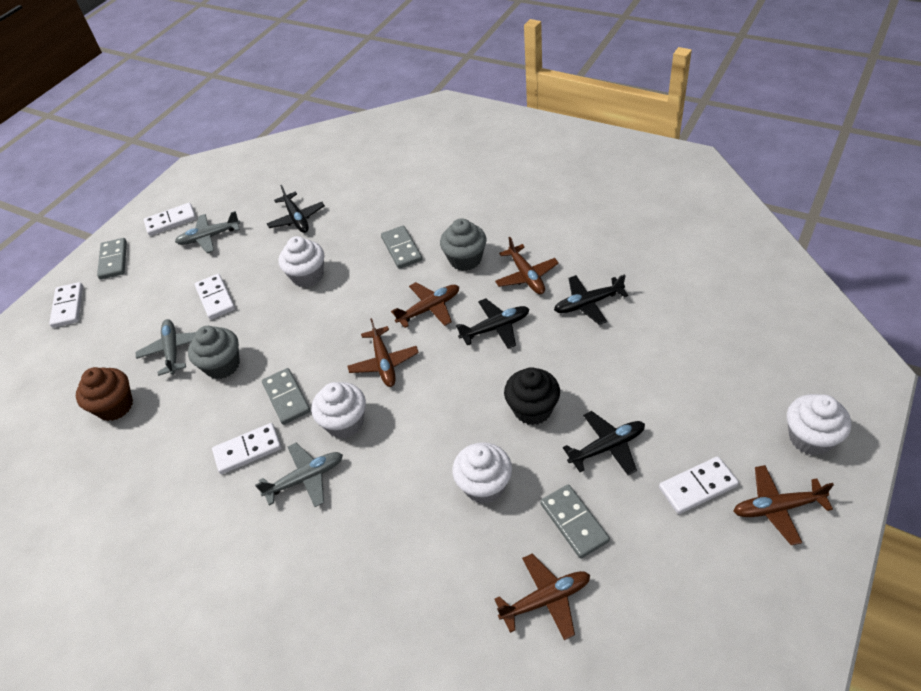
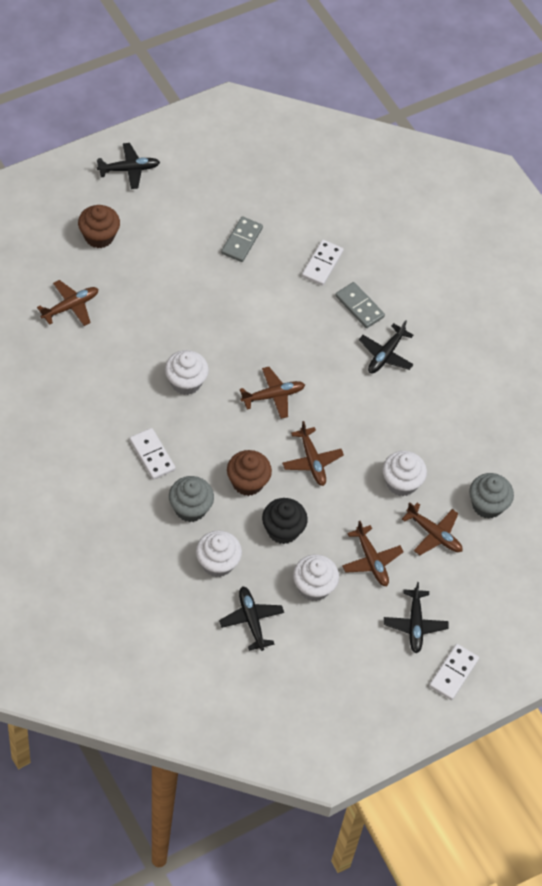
brown cupcake: [76,367,133,421] = 1 -> [78,205,120,248] [227,450,272,496] = 2
grey domino: [97,238,127,280] [262,368,310,425] [381,226,422,269] [540,484,610,559] = 4 -> [221,216,263,262] [335,282,385,328] = 2
grey plane: [136,319,196,376] [175,211,240,253] [255,443,343,507] = 3 -> none = 0
white domino: [49,282,83,328] [144,203,196,236] [195,274,235,320] [212,423,282,474] [659,456,739,514] = 5 -> [130,428,176,480] [302,240,344,286] [429,644,479,700] = 3

